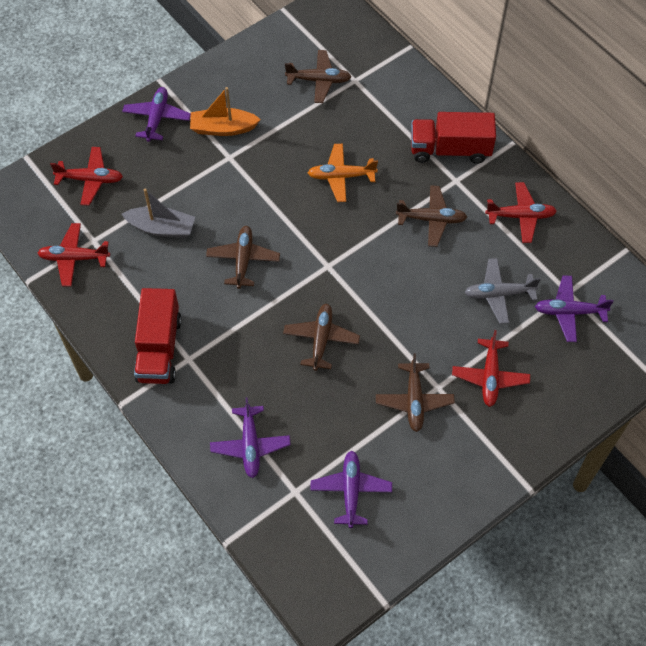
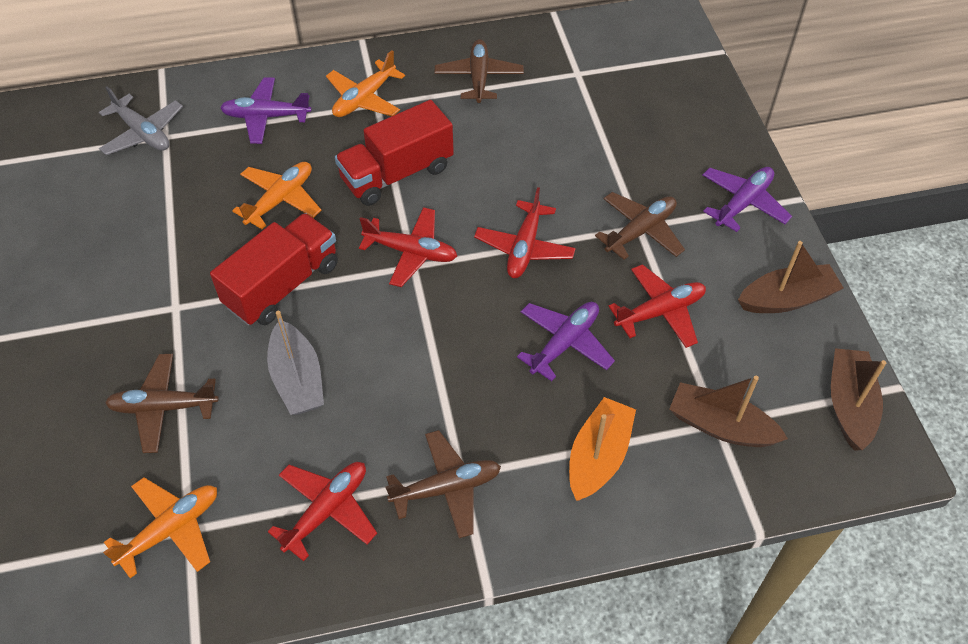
brown boat: none = 0 -> [669,376,788,447] [738,241,844,313] [831,348,886,451] = 3
brown plane: [206,226,280,289] [283,304,360,371] [285,50,352,103] [376,353,455,432] [396,185,467,247] = 5 -> [105,354,219,453] [385,430,501,538] [435,39,524,103] [595,192,685,260] = 4
orange plane: [308,144,378,202] = 1 -> [103,477,217,578] [232,162,322,229] [326,50,405,117] = 3
purple plane: [122,87,191,142] [210,397,291,478] [310,451,392,528] [535,275,614,342] = 4 -> [220,78,311,144] [517,302,615,381] [703,167,792,232] = 3

